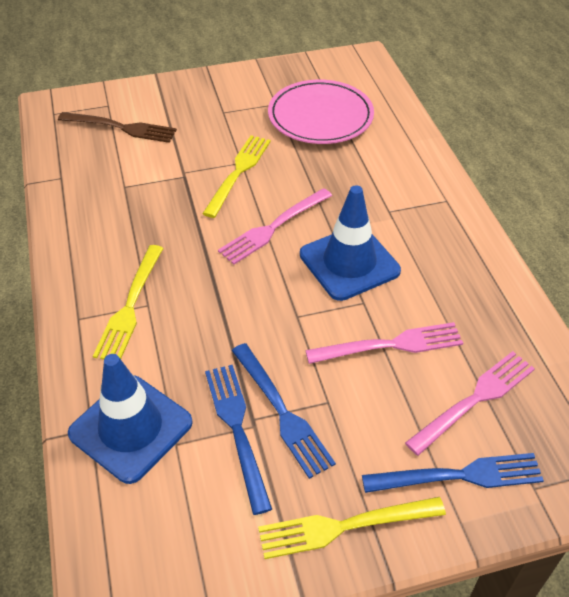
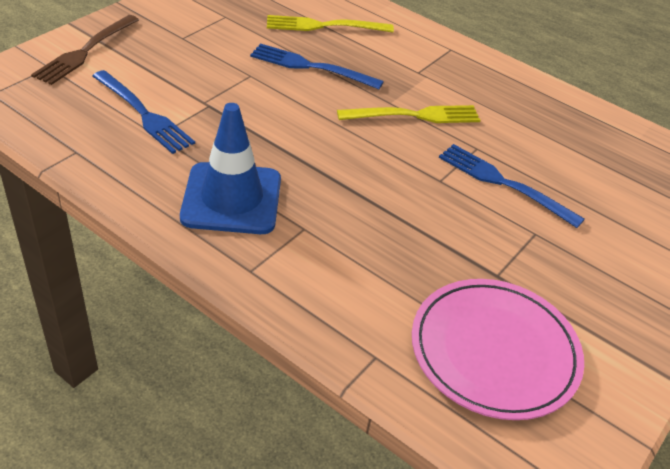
blue traffic cone: [68,354,193,484] [300,185,401,301] = 2 -> [180,103,281,234] = 1
pink fork: [218,188,332,264] [305,322,463,364] [405,351,535,456] = 3 -> none = 0
yellow fork: [93,245,163,359] [202,135,271,218] [258,497,446,559] = 3 -> [267,15,394,33] [337,105,480,123] = 2

